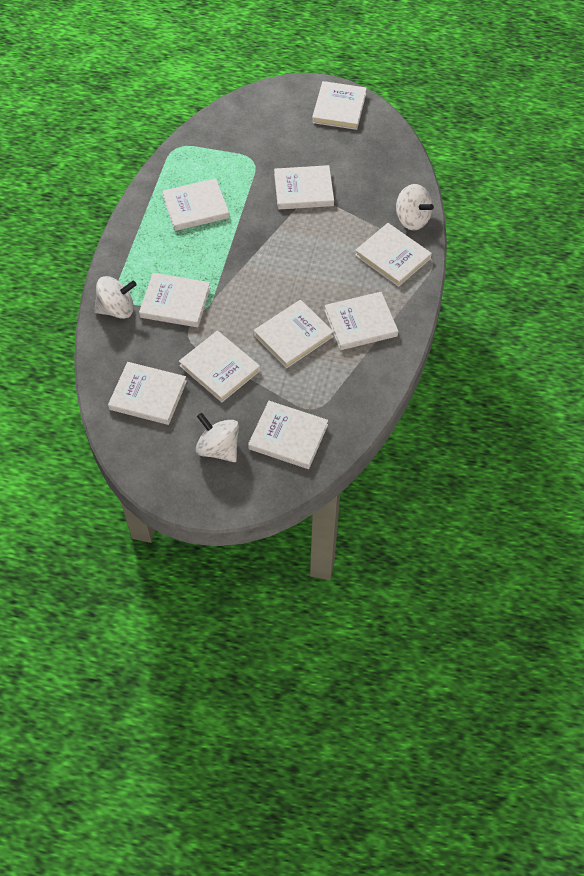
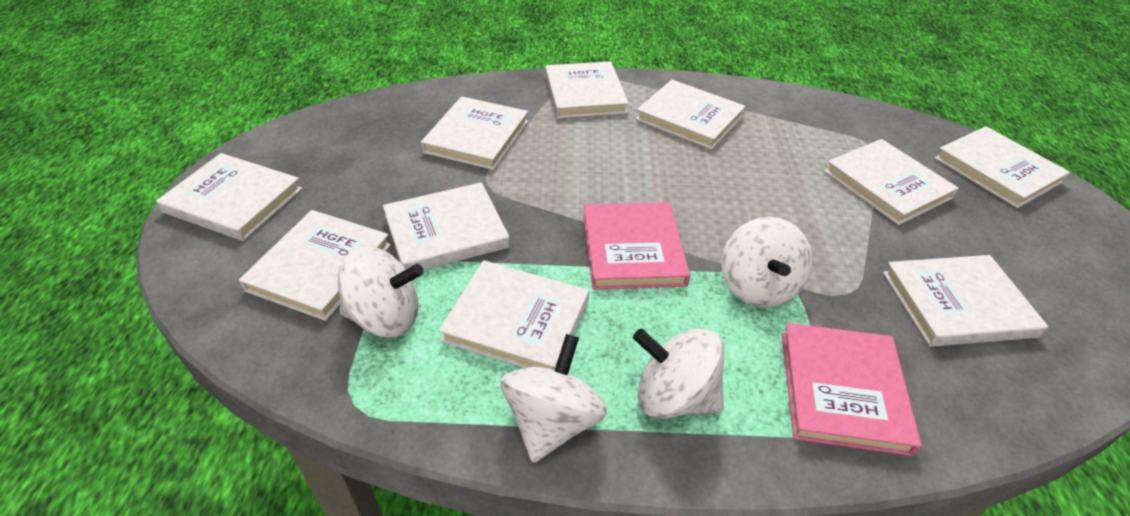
pink book: none = 0 -> [583,202,690,290] [782,323,922,456] = 2
white spinning top: [94,276,136,319] [195,413,239,462] [396,184,434,230] = 3 -> [338,247,424,337] [501,334,607,463] [633,328,724,419] [721,217,813,308] = 4

